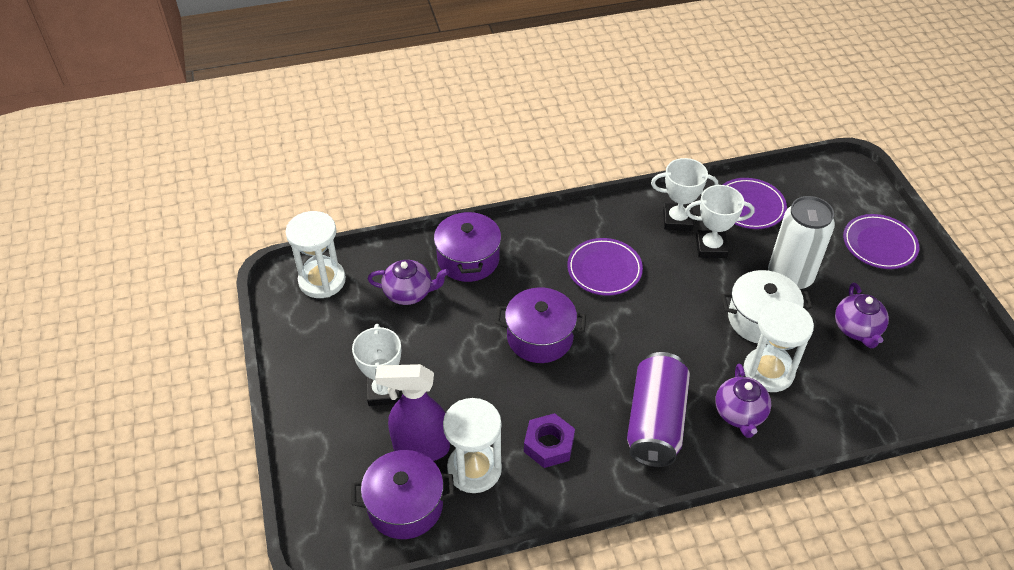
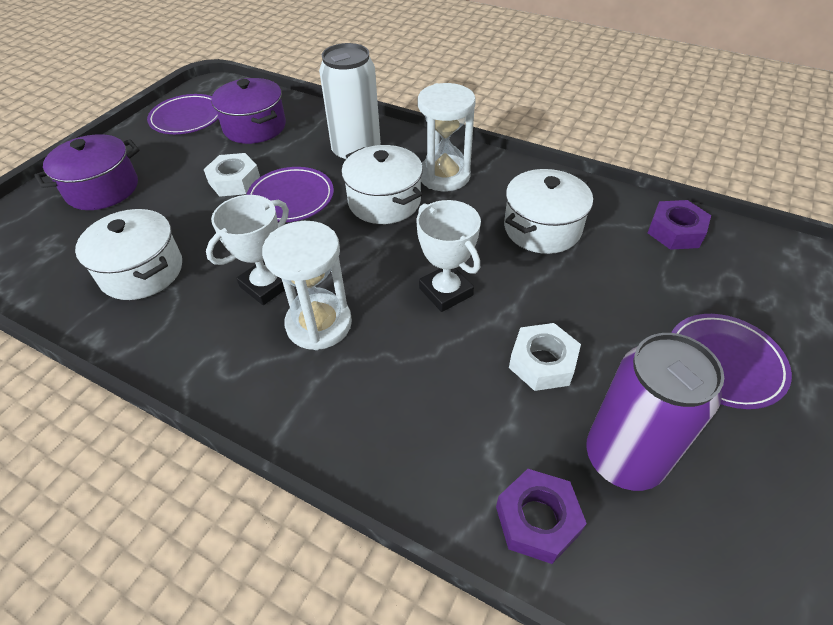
purple nut: [524,413,575,468] = 1 -> [496,469,587,564] [648,200,711,250] = 2
purple pot: [351,450,454,539] [434,210,501,282] [495,288,586,363] = 3 -> [34,134,139,210] [211,78,286,144] = 2
purple spray bottle: [375,364,450,461] = 1 -> none = 0
purple teapot: [368,260,449,305] [715,364,771,438] [835,283,889,348] = 3 -> none = 0
white hourglass: [286,211,346,298] [443,398,502,493] [743,301,814,392] = 3 -> [262,221,352,350] [418,83,476,191] = 2
white nut: none = 0 -> [204,153,260,197] [509,323,581,391] = 2
white pot: [721,270,813,344] = 1 -> [75,209,182,300] [341,145,423,224] [504,169,593,254] = 3
white trophy: [352,324,401,406] [651,158,718,231] [685,185,755,258] = 3 -> [206,195,289,305] [416,200,481,312] = 2

